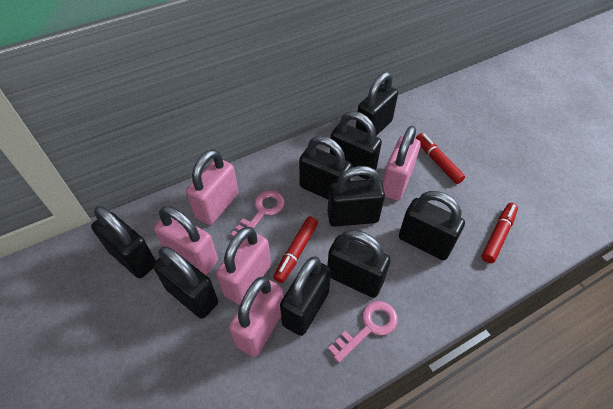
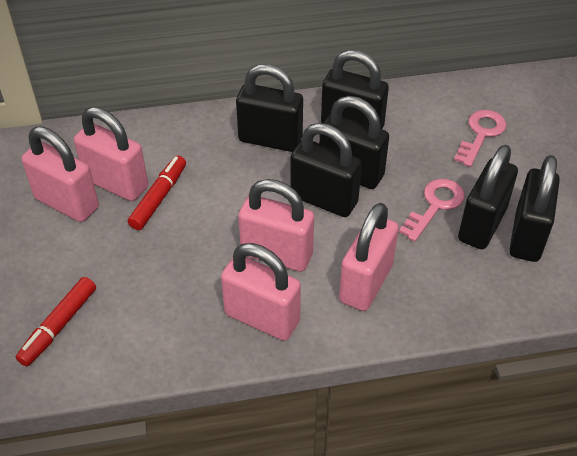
black padlock: [91,206,156,278] [153,246,218,319] [280,256,331,336] [299,136,352,199] [327,230,391,298] [328,166,385,227] [330,111,382,179] [355,72,398,136] [399,191,465,260] = 9 -> [236,64,303,152] [290,123,362,217] [319,96,389,189] [321,50,389,129] [458,145,518,249] [509,155,560,262] = 6
red marker: [273,216,318,283] [416,133,465,184] [482,203,518,263] = 3 -> [16,277,96,366] [128,156,186,230] = 2

